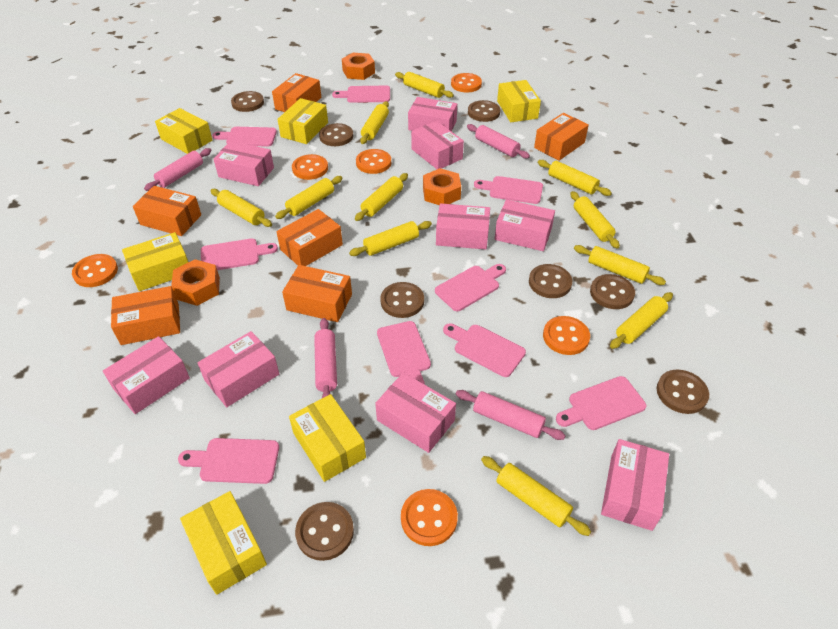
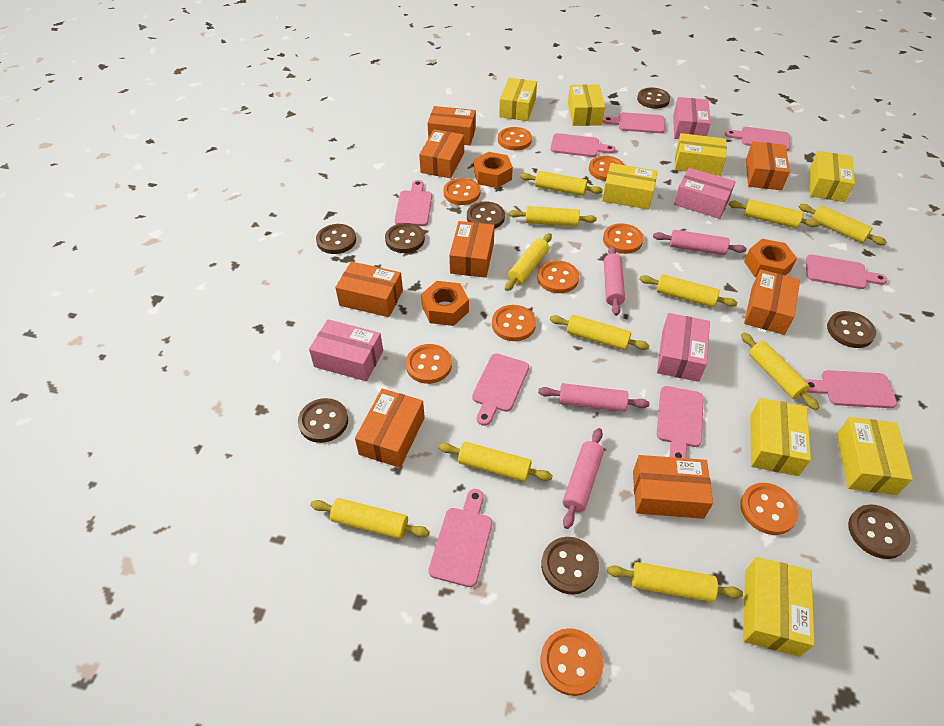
orange box: [111,286,180,345] [133,186,201,236] [272,73,321,112] [276,209,343,266] [282,265,352,322] [534,113,589,161] = 6 -> [335,261,403,317] [355,389,425,468] [419,129,464,178] [427,106,476,146] [449,221,494,278] [633,455,713,519] [744,269,800,335] [746,141,790,190] = 8
orange button: [72,254,118,287] [292,154,328,180] [356,149,391,174] [401,489,458,546] [451,73,482,92] [543,316,590,355] = 6 -> [406,344,452,384] [443,178,480,205] [492,305,536,341] [498,127,532,150] [537,260,579,293] [540,628,604,696] [589,156,624,181] [603,223,644,254] [740,483,799,535] = 9
pink box: [103,336,190,414] [197,331,279,407] [214,141,274,186] [375,372,456,453] [408,97,457,132] [411,121,464,169] [436,203,490,249] [495,200,555,251] [601,439,669,531] = 9 -> [309,319,383,381] [657,313,710,382] [673,97,711,139] [674,168,736,219] = 4
yellow box: [122,232,188,291] [155,108,213,154] [180,491,267,595] [278,98,328,144] [289,394,366,482] [497,80,541,122] = 6 -> [499,78,537,121] [568,84,605,126] [602,163,658,210] [675,133,727,176] [743,557,814,657] [750,398,811,476] [809,151,855,202] [836,417,913,495] = 8

